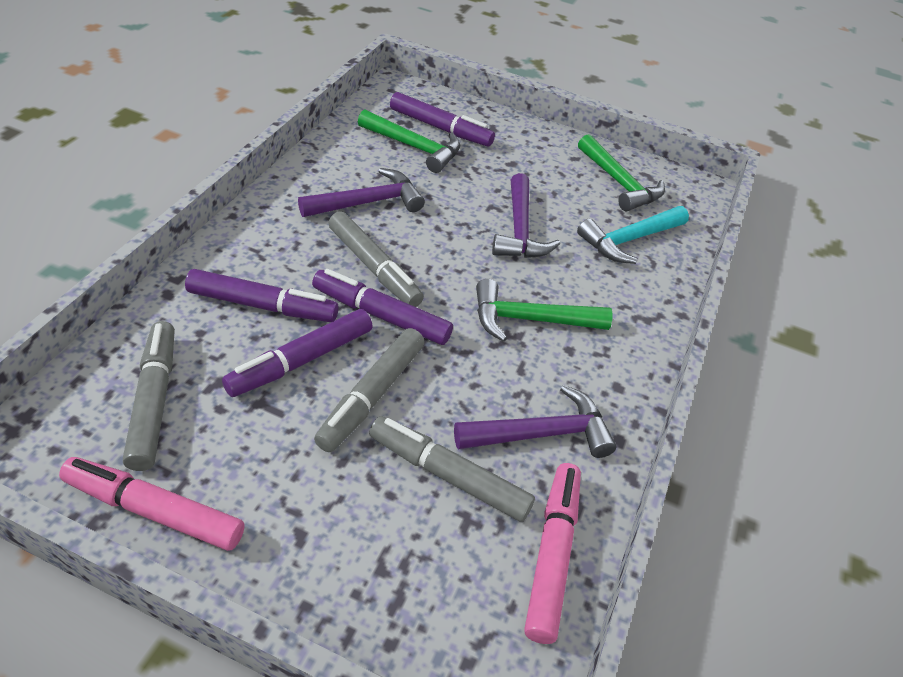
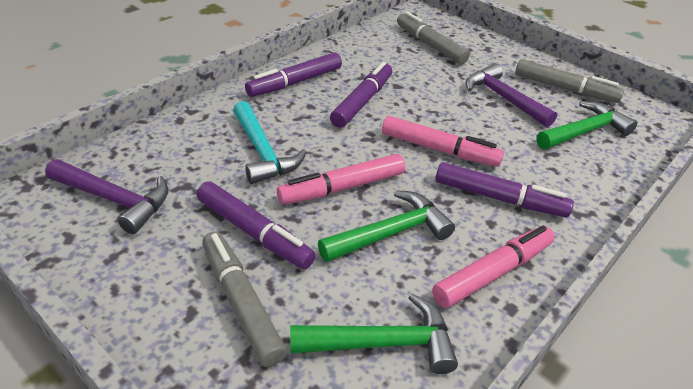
grey marker: [123,321,175,471] [314,328,425,452] [328,211,424,307] [369,416,535,522] = 4 -> [202,232,287,367] [397,12,470,65] [515,59,624,103] = 3
pink marker: [59,457,245,551] [524,463,581,644] = 2 -> [277,154,405,205] [382,116,504,167] [432,226,555,308] = 3
purple hammer: [298,168,425,217] [454,385,616,458] [492,173,560,258] = 3 -> [45,159,169,234] [466,63,557,127] = 2

